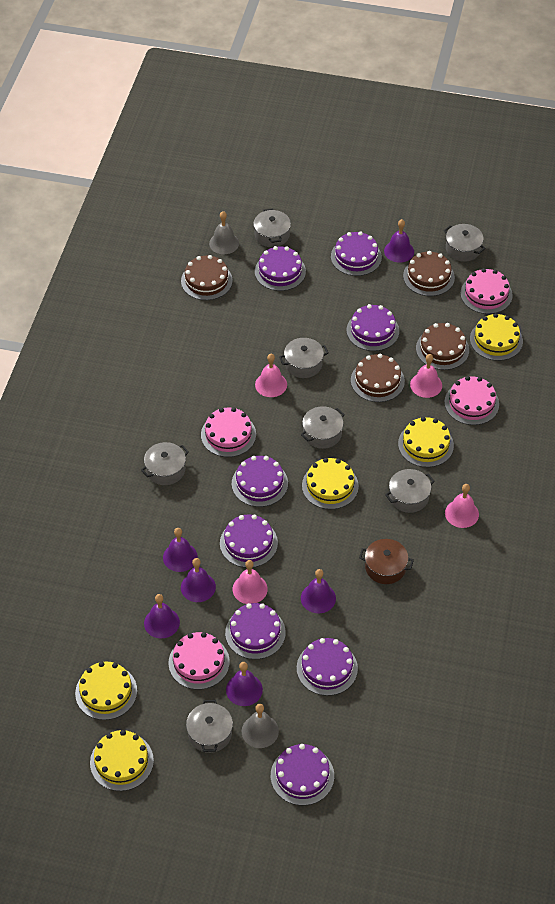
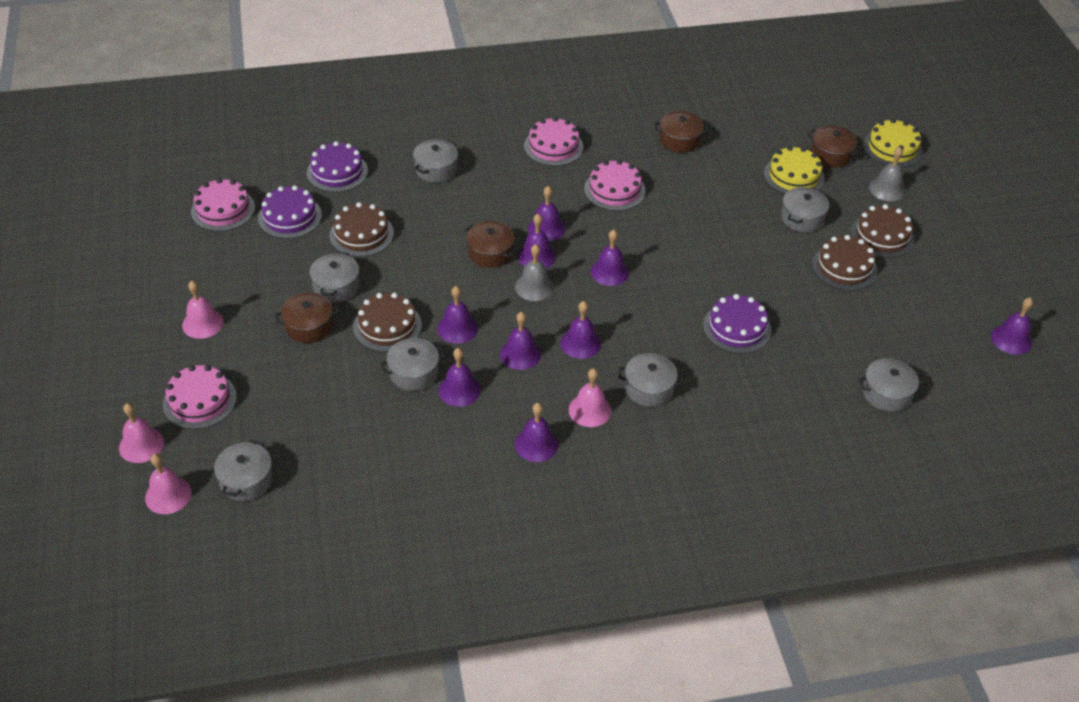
brown pot: [359,539,414,584] = 1 -> [275,292,339,343] [465,221,517,268] [655,111,709,153] [807,125,862,167] = 4
purple bell: [144,594,180,639] [163,528,198,572] [181,558,216,602] [226,662,263,706] [301,569,336,613] [384,219,414,263] = 6 -> [437,286,478,344] [438,348,481,407] [500,312,541,370] [515,403,558,462] [518,214,556,268] [528,186,565,242] [560,301,601,359] [591,230,629,286] [991,297,1033,355] = 9
purple cake: [220,515,278,568] [225,603,286,659] [232,456,288,507] [255,246,306,291] [271,744,334,805] [297,638,358,696] [331,231,382,276] [346,304,399,351] = 8 -> [258,185,322,239] [307,141,368,192] [703,294,771,354] = 3
yellow cake: [75,662,137,720] [90,730,154,791] [302,458,359,509] [398,417,454,467] [470,313,523,361] = 5 -> [764,146,825,194] [863,119,923,167] = 2

